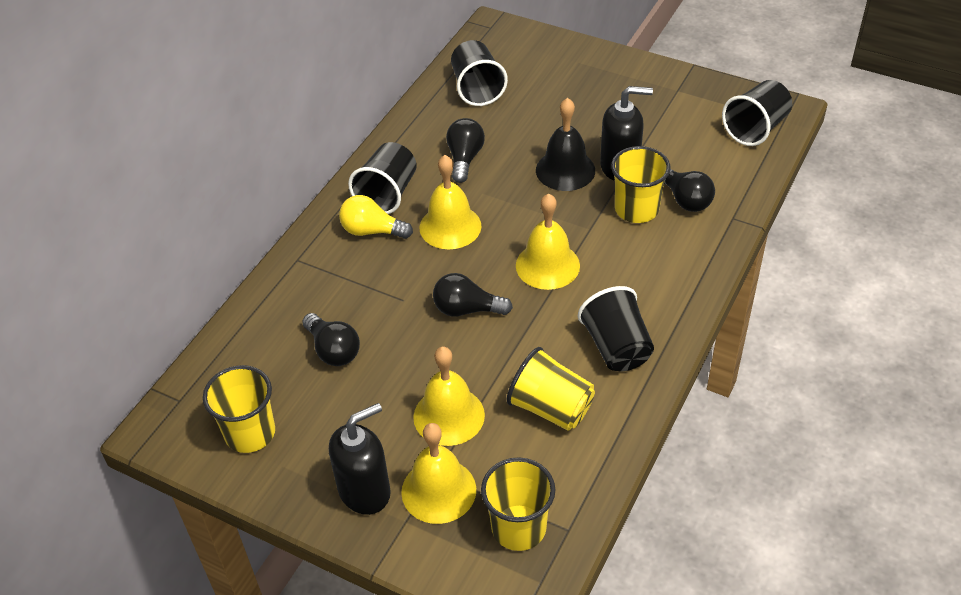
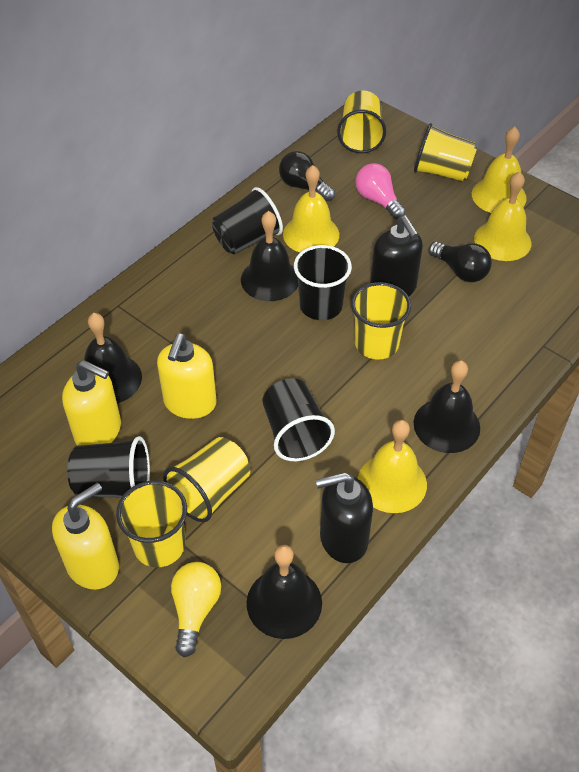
black bell: [536,98,595,191] = 1 -> [84,313,142,403] [241,211,299,301] [247,545,322,639] [414,360,480,453] = 4
black light bulb: [302,313,360,366] [433,273,513,317] [446,118,485,183] [664,169,715,212] = 4 -> [279,151,335,201] [429,242,492,282] = 2
pink light bulb: none = 0 -> [355,163,406,219] = 1
yellow cup: [203,365,275,453] [481,457,555,551] [507,347,595,431] [611,146,670,223] = 4 -> [116,480,187,567] [163,437,250,522] [337,91,386,153] [351,282,411,360] [414,123,477,181] = 5
yellow soap dispenser: none = 0 -> [52,483,119,590] [62,360,121,446] [157,333,217,419] = 3

